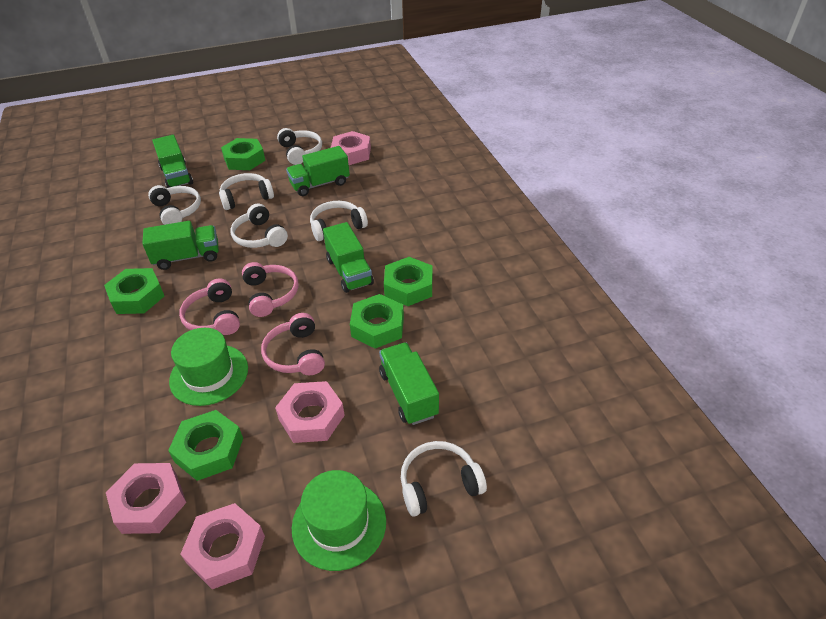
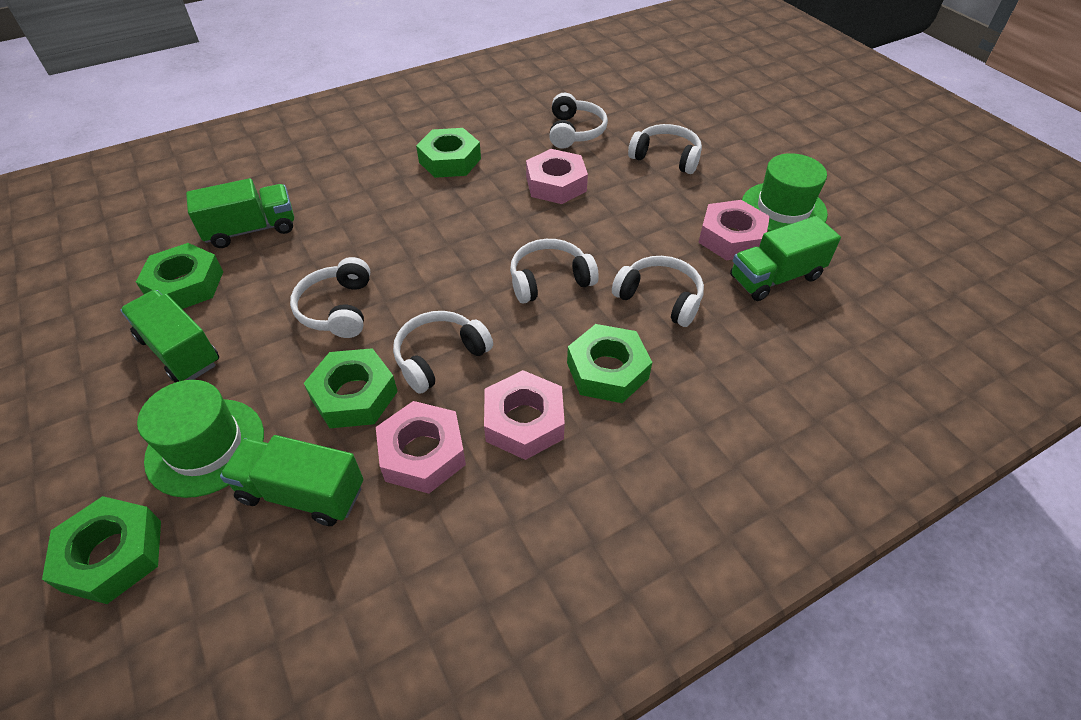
green truck: [142,221,219,270] [152,135,193,188] [286,146,350,196] [323,222,374,293] [379,342,439,425] = 5 -> [120,290,219,383] [186,178,294,248] [220,435,363,526] [730,216,841,301] = 4
pink headphones: [179,278,240,335] [242,262,299,317] [261,313,325,375] = 3 -> none = 0

